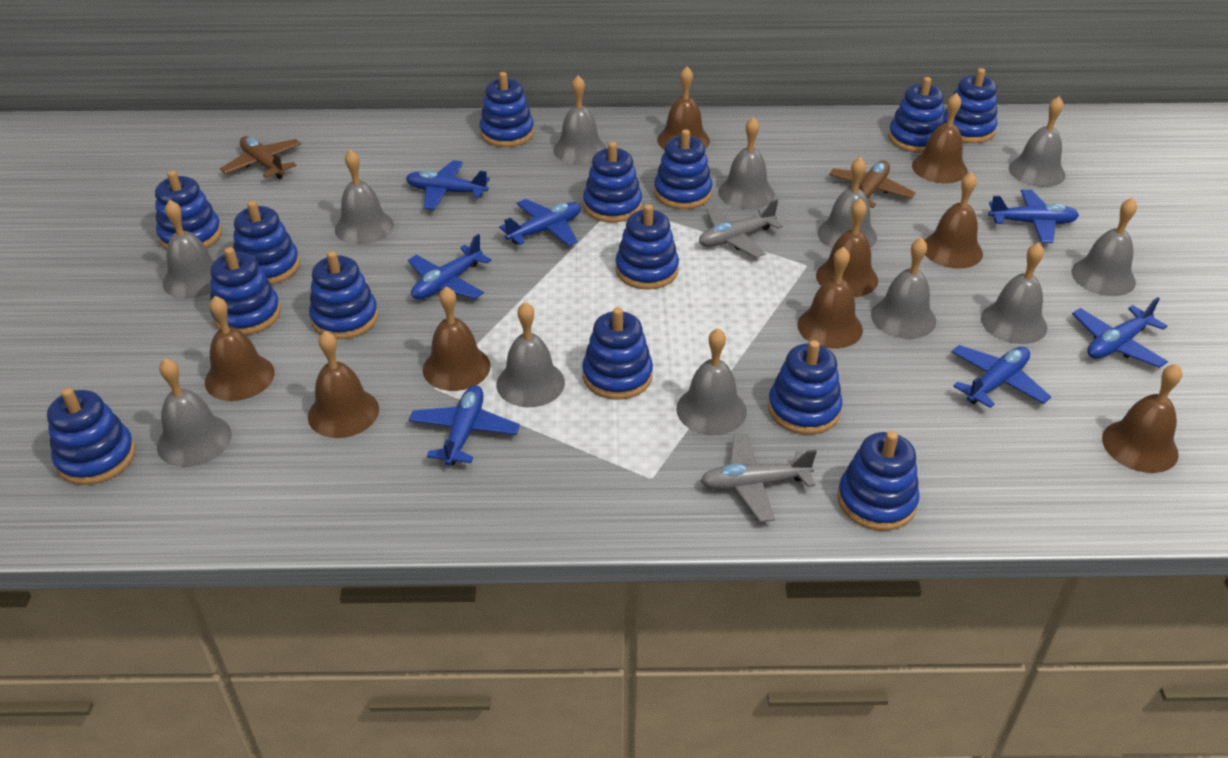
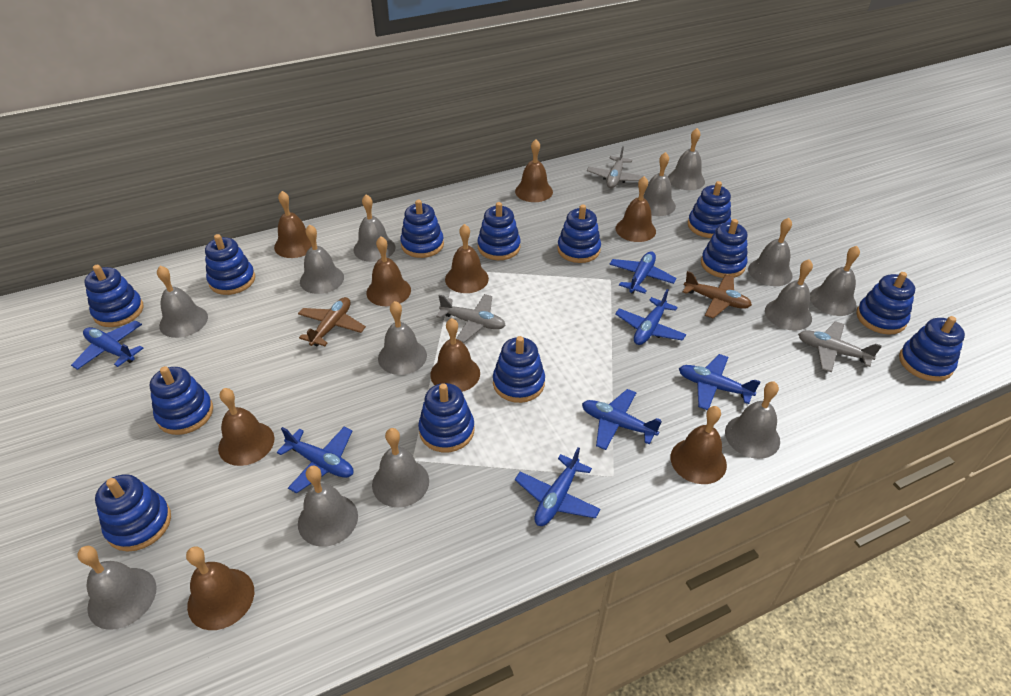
blue stacking toy: [47,388,135,485] [155,170,222,250] [210,247,281,335] [233,201,300,285] [309,251,378,339] [479,72,534,147] [582,307,653,400] [583,142,642,223] [615,204,679,289] [654,129,712,209] [768,340,843,435] [837,431,920,531] [888,77,945,153] [943,68,997,143] = 14 -> [84,265,144,327] [95,474,171,552] [150,366,213,435] [205,234,255,295] [400,200,444,258] [418,383,474,452] [478,202,521,260] [493,336,545,403] [557,204,601,263] [688,181,731,238] [701,219,748,278] [856,272,915,335] [899,316,965,381] = 13
grey bell: [157,358,232,467] [163,200,214,299] [335,149,394,245] [496,302,565,407] [553,75,606,164] [676,328,747,435] [718,117,775,209] [818,157,877,248] [871,237,936,339] [981,242,1047,344] [1009,96,1065,187] [1071,197,1137,296] = 12 -> [78,546,157,630] [157,266,208,338] [298,466,358,547] [300,224,344,294] [354,194,396,262] [372,428,429,507] [378,301,427,375] [643,152,676,216] [668,128,705,190] [725,381,780,459] [748,218,793,286] [765,259,813,331] [810,246,860,316] = 13
grey plane: [699,199,783,258] [700,434,817,522] = 2 -> [436,294,506,343] [587,146,644,188] [798,321,882,372] = 3

